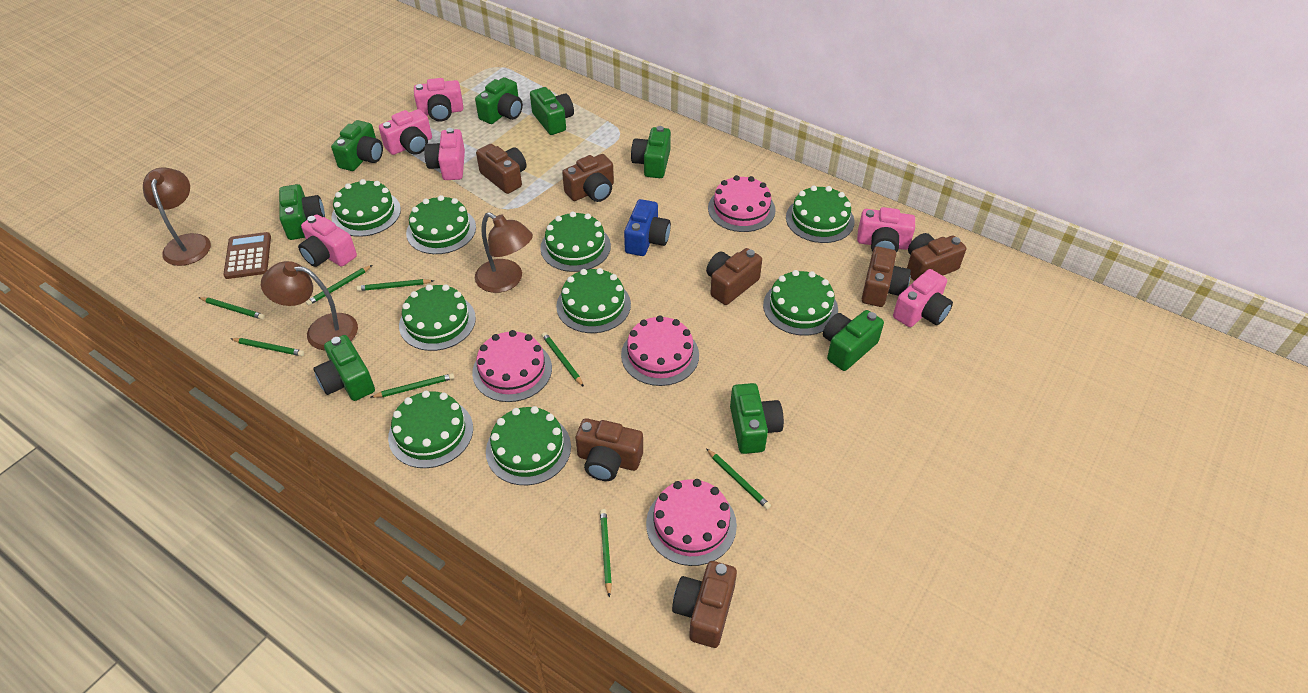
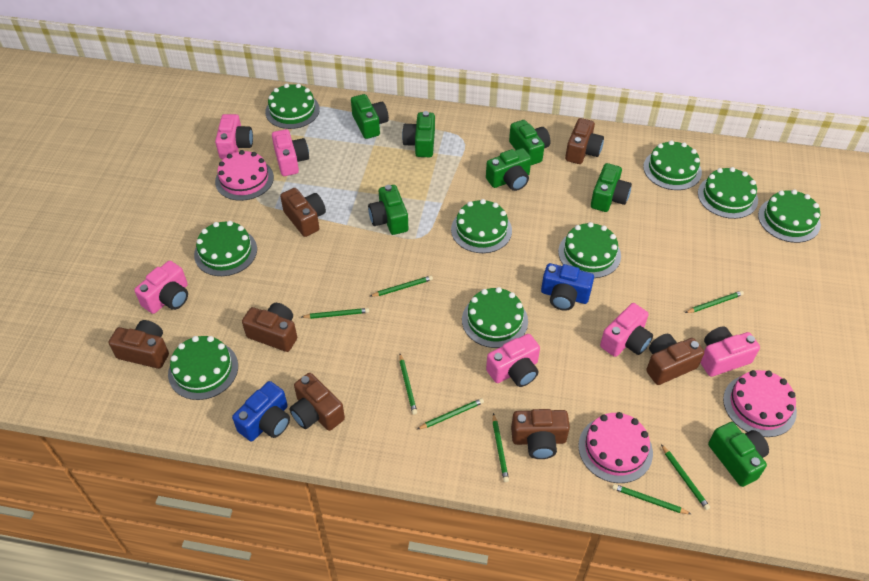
blue camera: [624,199,671,256] = 1 -> [232,381,290,441] [541,263,594,311] = 2
brown calculator: [223,232,271,279] = 1 -> none = 0
brown lamp: [143,167,211,266] [261,261,358,350] [475,212,533,293] = 3 -> none = 0
green camera: [279,184,325,240] [313,335,375,401] [331,120,383,171] [475,77,523,124] [530,87,574,135] [631,126,671,178] [730,383,784,454] [823,310,884,371] = 8 -> [351,94,389,139] [368,185,408,235] [402,111,435,157] [486,148,531,191] [509,120,551,165] [591,163,632,212] [708,422,769,487] = 7
pink cake: [472,330,552,402] [621,315,699,386] [646,479,737,566] [708,175,776,232] = 4 -> [215,150,274,201] [578,412,653,483] [723,370,797,437] = 3

